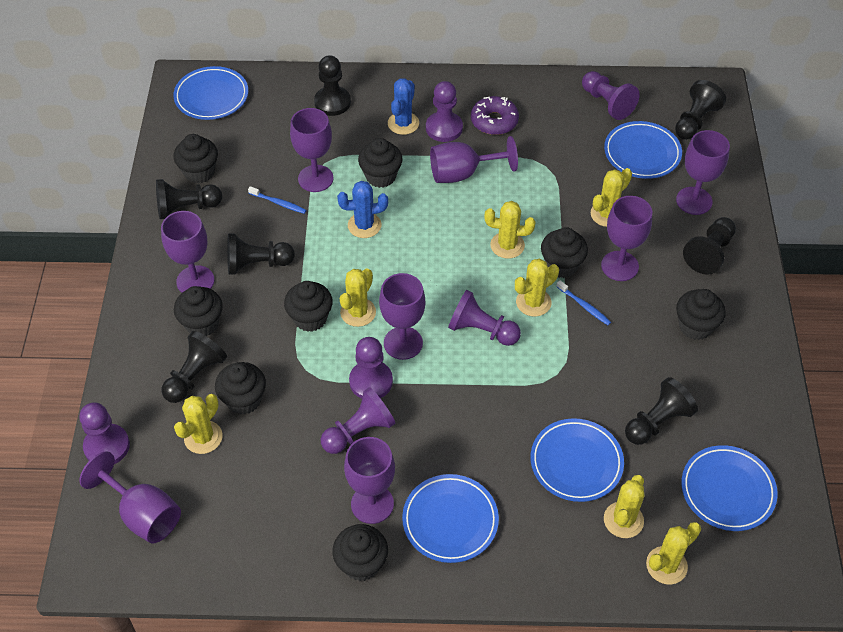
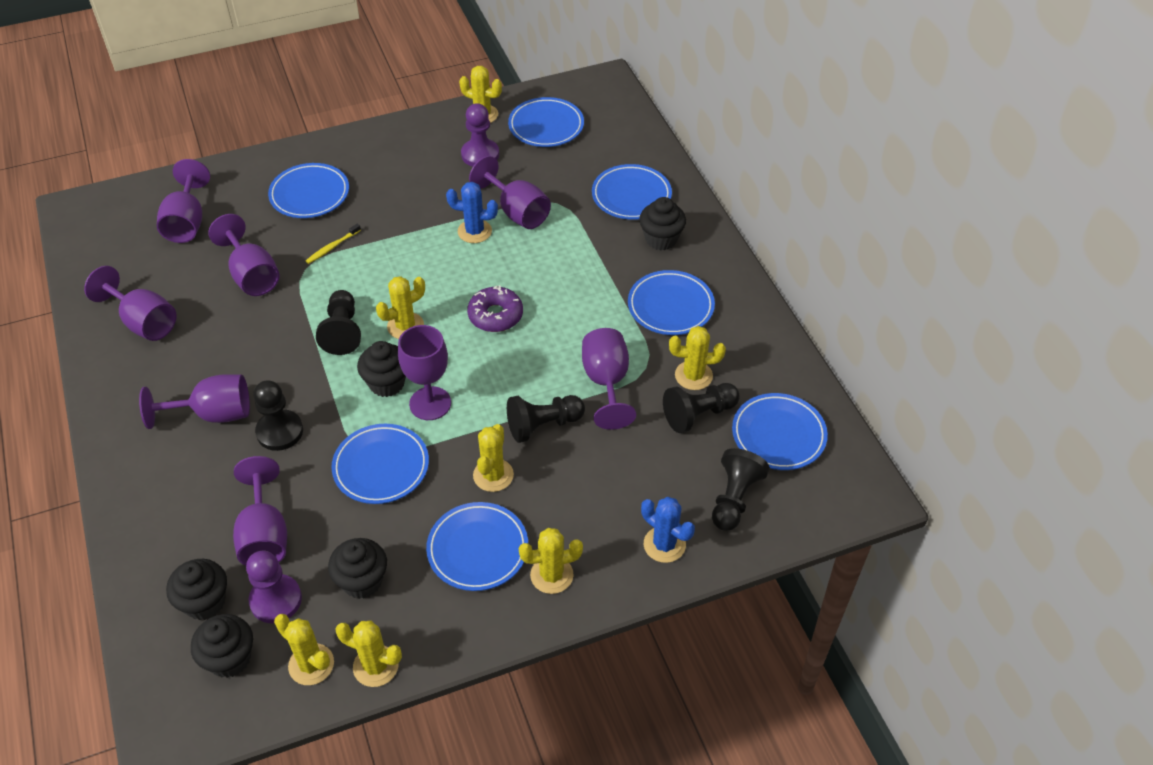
black cupcake: [174,134,218,183] [174,286,223,336] [215,362,266,415] [284,281,333,332] [332,524,388,581] [358,138,402,188] [541,227,588,278] [676,289,726,340] = 8 -> [166,559,227,620] [191,614,253,678] [328,538,387,599] [357,341,406,397] [639,197,686,251] = 5
black pawn: [156,179,222,219] [162,331,227,403] [227,234,295,275] [314,55,351,116] [625,377,698,445] [675,80,726,140] [683,217,736,275] = 7 -> [253,380,303,451] [316,290,361,355] [507,395,585,443] [663,383,740,433] [712,448,770,531] = 5
blue plate: [173,66,248,120] [402,474,499,563] [531,418,624,502] [604,121,682,179] [681,445,778,531] = 5 -> [268,163,349,218] [331,424,429,504] [426,502,528,591] [508,97,584,147] [592,164,672,220] [628,270,715,335] [732,393,828,470] = 7
blue toothbrush: [248,186,307,214] [556,280,611,325] = 2 -> none = 0
purple pawn: [79,402,130,464] [321,387,395,454] [349,337,393,399] [426,81,463,142] [448,290,521,346] [582,71,640,120] = 6 -> [246,550,302,623] [461,103,499,167] = 2
yellow toothbrush: none = 0 -> [306,224,361,264] = 1

